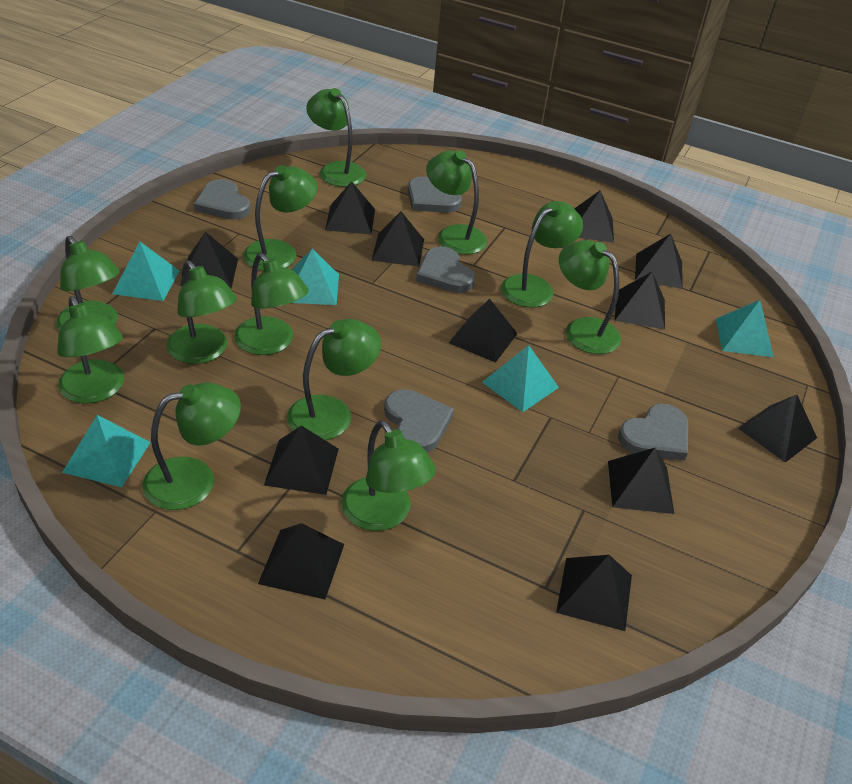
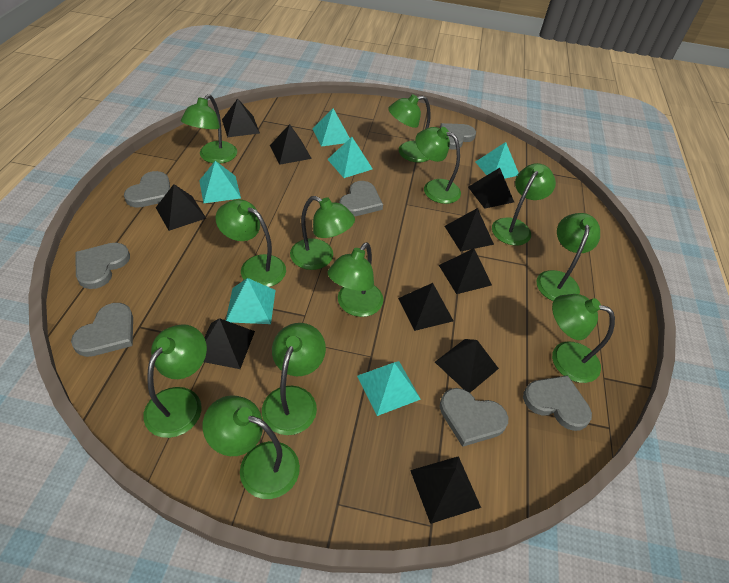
black pyramid: [180,232,238,289] [258,523,344,599] [264,426,339,495] [325,181,375,235] [371,212,424,267] [448,299,518,363] [556,555,632,631] [574,191,614,242] [608,448,674,514] [615,272,665,330] [635,234,683,289] [738,395,817,463] = 12 -> [156,184,207,231] [204,318,255,369] [222,98,260,137] [270,124,312,165] [398,283,453,331] [410,456,481,524] [435,339,499,393] [439,248,492,294] [445,208,494,252] [468,168,514,209] = 10
grey heart: [194,179,251,220] [384,389,454,452] [408,177,462,213] [416,246,475,293] [618,404,688,460] = 5 -> [71,303,133,357] [75,243,130,289] [124,171,170,208] [339,181,383,216] [440,123,476,150] [440,388,508,447] [523,375,592,431] = 7
turquoise pyramid: [62,415,151,487] [112,242,179,301] [292,248,339,305] [482,345,559,412] [716,300,774,357] = 5 -> [199,161,241,204] [226,278,276,324] [312,108,350,147] [327,137,373,178] [357,361,421,416] [475,142,519,179] = 6

